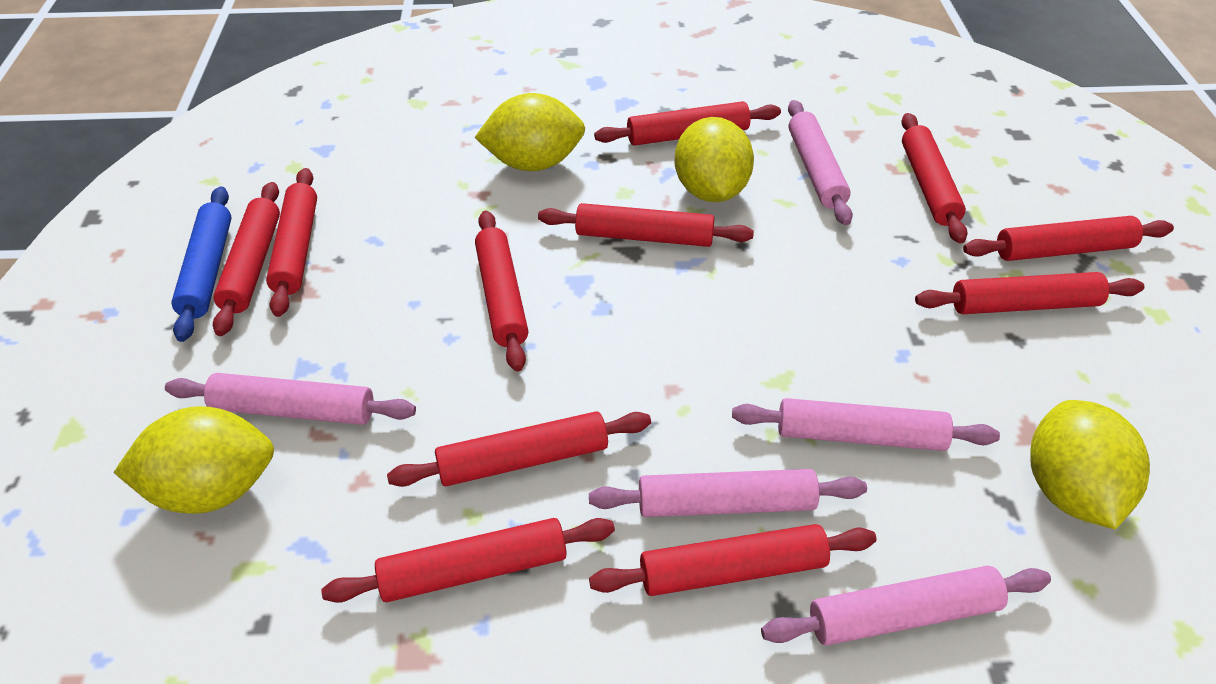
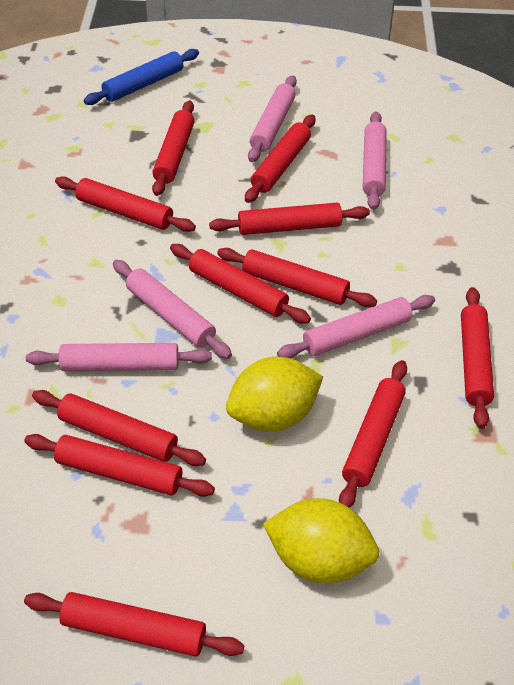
yellow lemon: [114,406,274,514] [474,93,585,171] [674,117,754,202] [1030,400,1150,529] = 4 -> [226,357,323,432] [263,498,379,584] = 2

